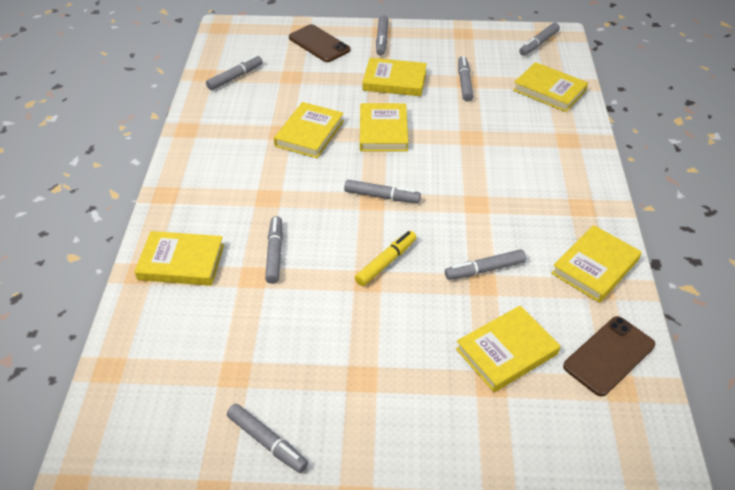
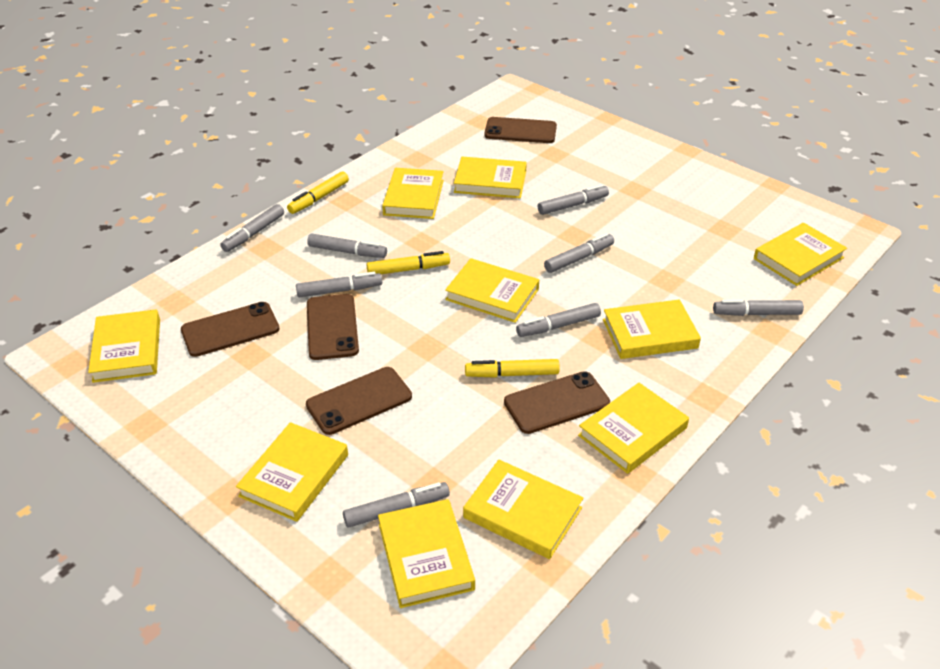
brown phone: [289,24,350,62] [563,316,655,397] = 2 -> [181,302,279,357] [306,367,412,435] [307,294,359,360] [484,117,557,143] [504,371,610,434] = 5
yellow book: [134,231,224,286] [274,102,344,158] [360,103,408,152] [362,58,427,96] [456,305,560,392] [513,62,588,112] [551,225,642,303] = 7 -> [88,309,160,383] [236,422,348,522] [378,499,475,608] [382,168,444,219] [445,258,539,323] [454,157,527,198] [463,460,583,559] [578,383,689,474] [603,299,701,359] [754,223,847,286] = 10
yellow marker: [355,231,417,286] = 1 -> [287,171,349,214] [367,251,450,274] [465,359,560,378] = 3

